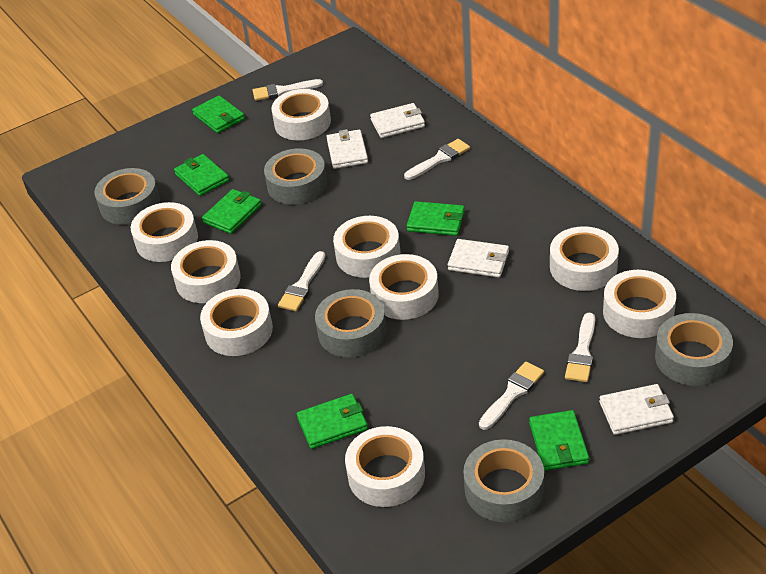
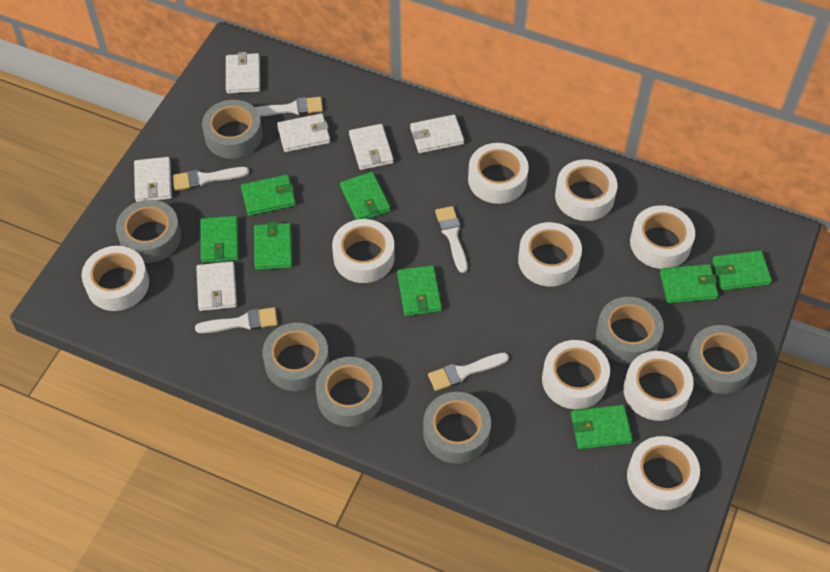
green wallet: [174,154,229,196] [192,96,245,133] [202,189,262,234] [297,394,368,449] [407,201,465,236] [529,410,589,471] = 6 -> [200,216,239,263] [241,175,296,216] [254,221,292,270] [340,172,390,220] [397,265,442,316] [571,405,633,449] [660,264,718,303] [712,251,772,290] = 8
grey tape: [94,168,160,225] [264,148,327,205] [315,289,387,358] [463,439,544,522] [655,313,733,386] = 5 -> [116,200,181,263] [202,100,263,159] [262,323,329,391] [316,357,383,427] [423,392,491,464] [596,297,664,364] [686,325,757,394] = 7
white wallet: [326,129,368,169] [370,103,425,138] [448,239,509,278] [599,384,674,435] = 4 -> [134,157,172,202] [196,261,237,311] [226,52,260,94] [277,113,330,152] [349,124,394,170] [410,115,464,153] = 6

